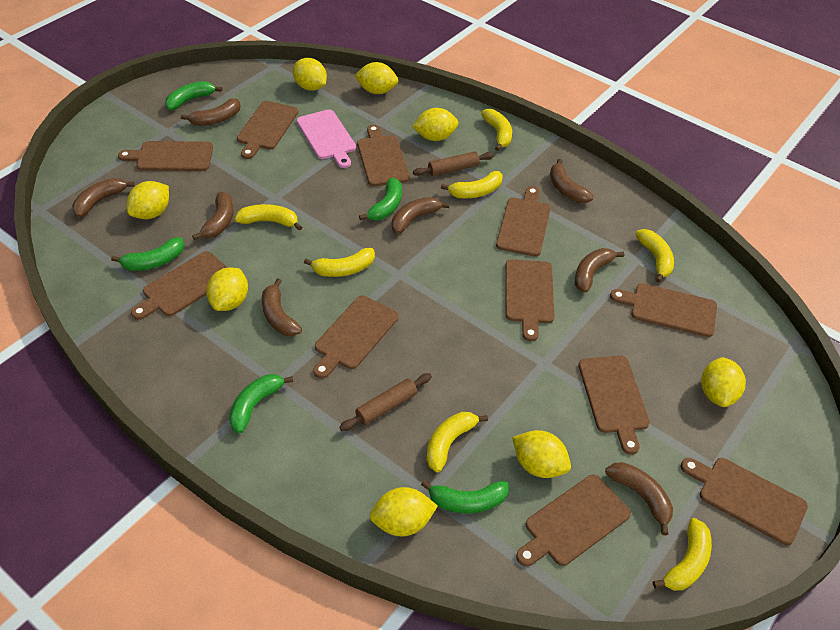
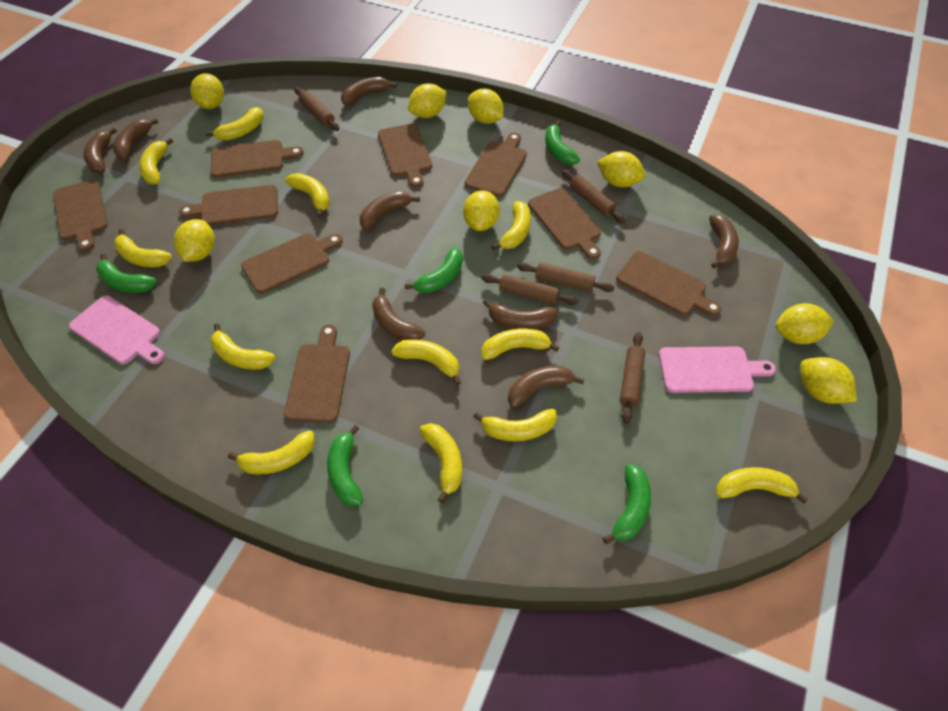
brown cutting board: [118,141,213,171] [131,251,228,320] [237,101,298,159] [313,296,398,379] [357,125,410,186] [496,186,551,257] [505,259,555,342] [516,475,631,566] [578,356,650,455] [610,283,717,337] [681,458,808,545] = 11 -> [53,180,108,251] [179,185,278,225] [211,140,304,178] [241,233,343,294] [284,324,350,423] [378,124,432,188] [464,133,527,197] [528,188,601,259] [616,251,721,316] = 9
brown rolling pin: [339,373,432,431] [413,151,494,176] = 2 -> [294,87,339,131] [481,274,578,305] [517,263,614,292] [561,169,626,223] [620,332,645,424] = 5
pink cutting board: [296,109,356,168] = 1 -> [69,295,165,364] [659,347,776,393] = 2
yellow banana: [234,204,302,231] [304,248,375,277] [426,412,488,473] [441,171,503,198] [481,109,512,151] [635,229,674,283] [653,518,712,591] = 7 -> [114,229,172,267] [139,138,173,185] [206,107,264,141] [211,324,275,370] [228,430,315,475] [285,173,330,217] [391,339,461,385] [419,423,462,503] [473,409,557,441] [481,328,559,360] [492,201,531,250] [716,467,808,504] = 12

